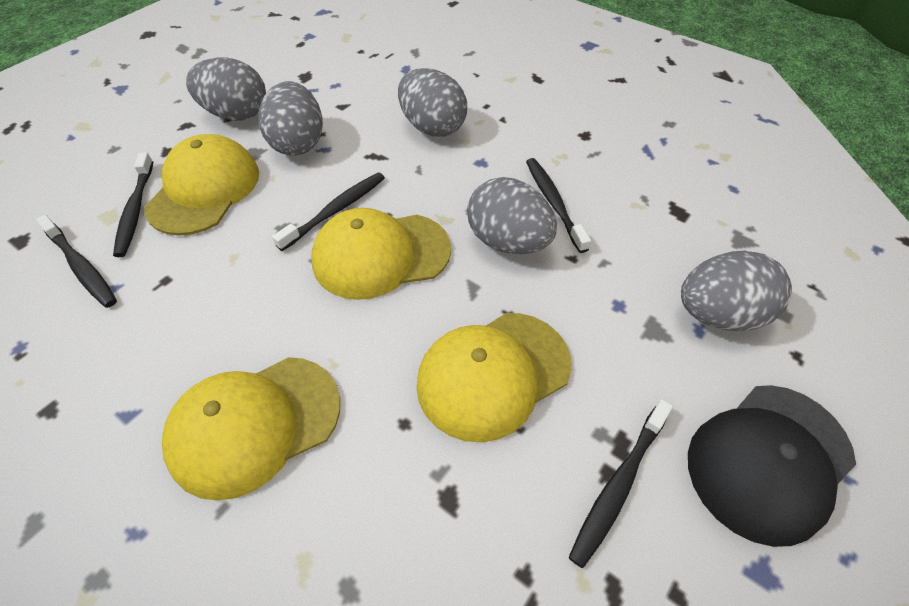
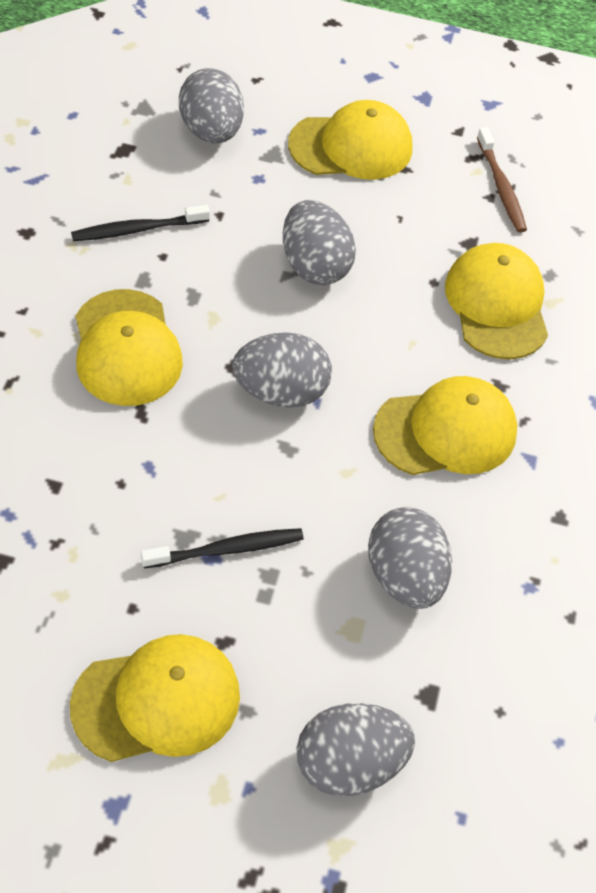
black cap: [688,385,856,547] = 1 -> none = 0
black toothbrush: [36,215,117,308] [113,152,153,257] [272,172,385,251] [526,158,591,253] [568,399,673,568] = 5 -> [71,205,210,241] [141,528,304,568] = 2
brown toothbrush: none = 0 -> [477,128,527,233] = 1
yellow cap: [144,134,259,235] [162,357,340,501] [311,208,451,300] [416,313,571,442] = 4 -> [70,634,240,762] [76,289,183,406] [288,100,412,180] [373,376,517,475] [445,243,548,359] = 5

